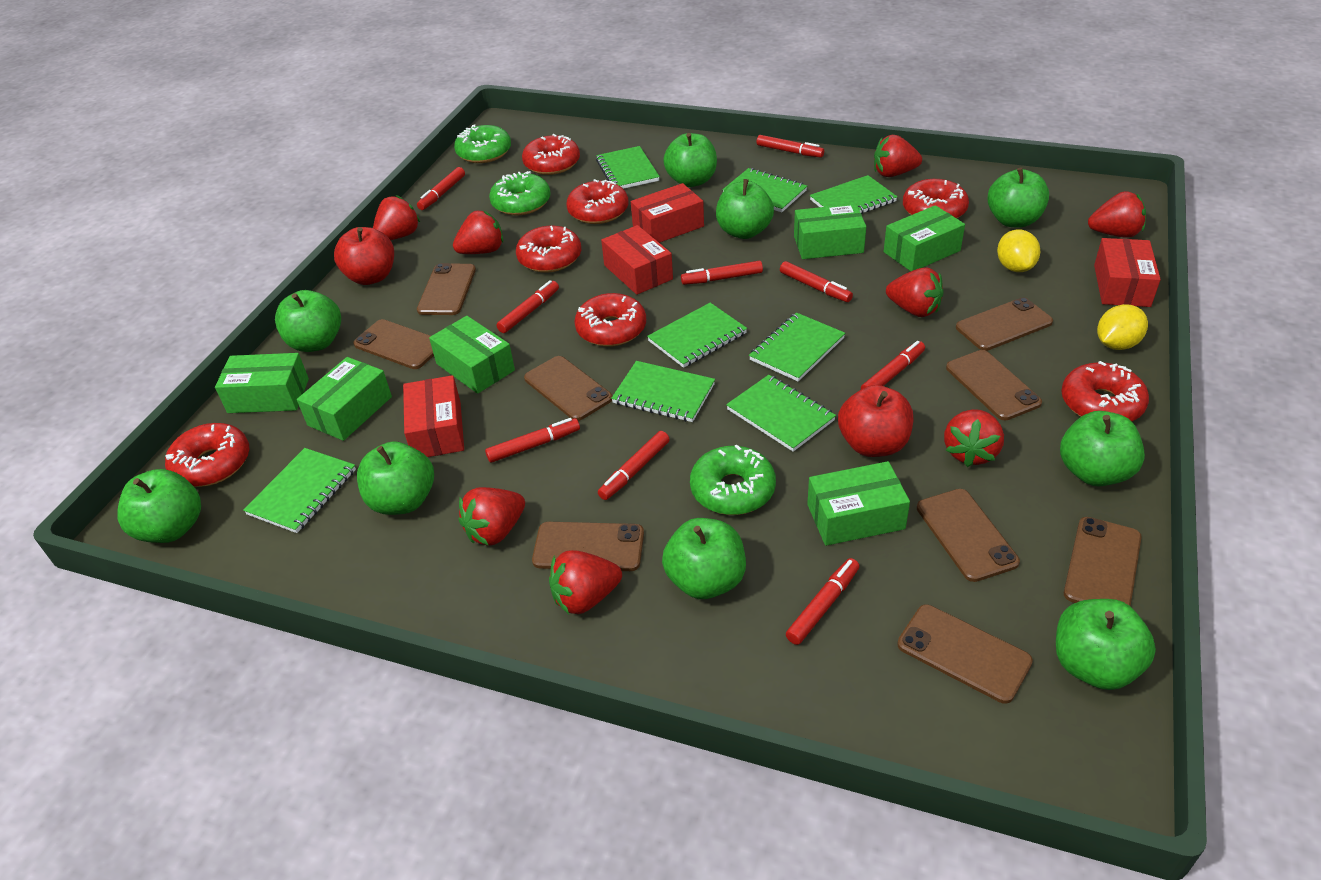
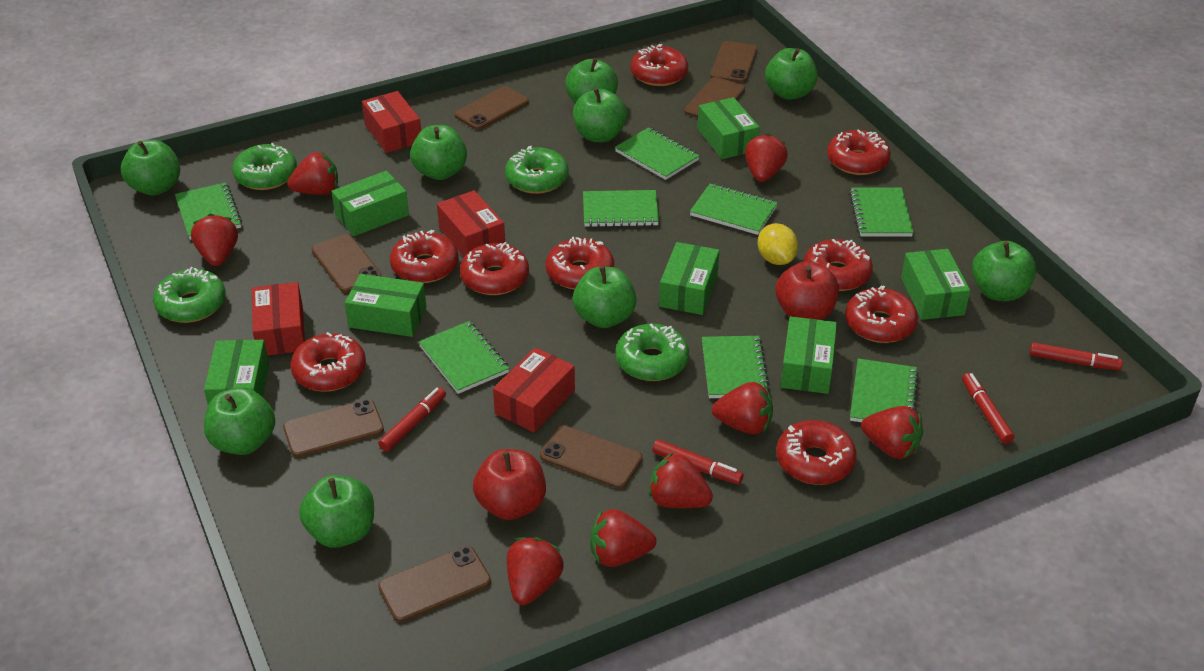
brown phone: [353,319,434,369] [417,263,476,315] [524,356,612,421] [532,522,644,571] [897,604,1033,704] [917,489,1020,582] [946,350,1042,420] [956,297,1053,351] [1064,517,1142,606] = 9 -> [283,399,384,457] [312,234,382,293] [378,546,491,622] [454,86,529,130] [540,425,643,489] [684,77,745,118] [710,41,757,83] = 7
green box: [215,353,309,413] [297,357,392,441] [429,316,515,394] [794,204,866,259] [807,461,910,546] [884,205,965,271] = 6 -> [204,340,269,405] [331,171,409,236] [345,274,426,337] [659,242,719,315] [697,97,760,159] [780,316,837,394] [901,249,970,320] = 7
green donut: [454,124,511,163] [489,171,551,215] [690,444,776,515] = 3 -> [153,267,226,323] [232,143,297,190] [505,146,569,194] [615,324,689,381] = 4
red donut: [165,423,250,487] [516,225,581,273] [522,134,580,175] [566,179,628,224] [574,293,646,347] [903,179,969,218] [1061,361,1149,421] = 7 -> [290,332,366,391] [390,230,459,283] [460,242,529,295] [545,237,614,290] [631,44,688,86] [776,420,856,485] [803,239,873,291] [827,129,891,175] [845,286,918,343] = 9
red marker: [417,167,465,210] [485,418,580,463] [496,280,559,333] [598,431,670,500] [681,261,763,285] [757,135,824,158] [780,261,853,302] [786,558,859,645] [861,341,925,389] = 9 -> [378,387,446,452] [652,440,744,484] [962,373,1015,444] [1029,342,1123,370] = 4
yellow lemon: [997,229,1040,272] [1097,304,1148,350] = 2 -> [758,223,798,265] = 1

